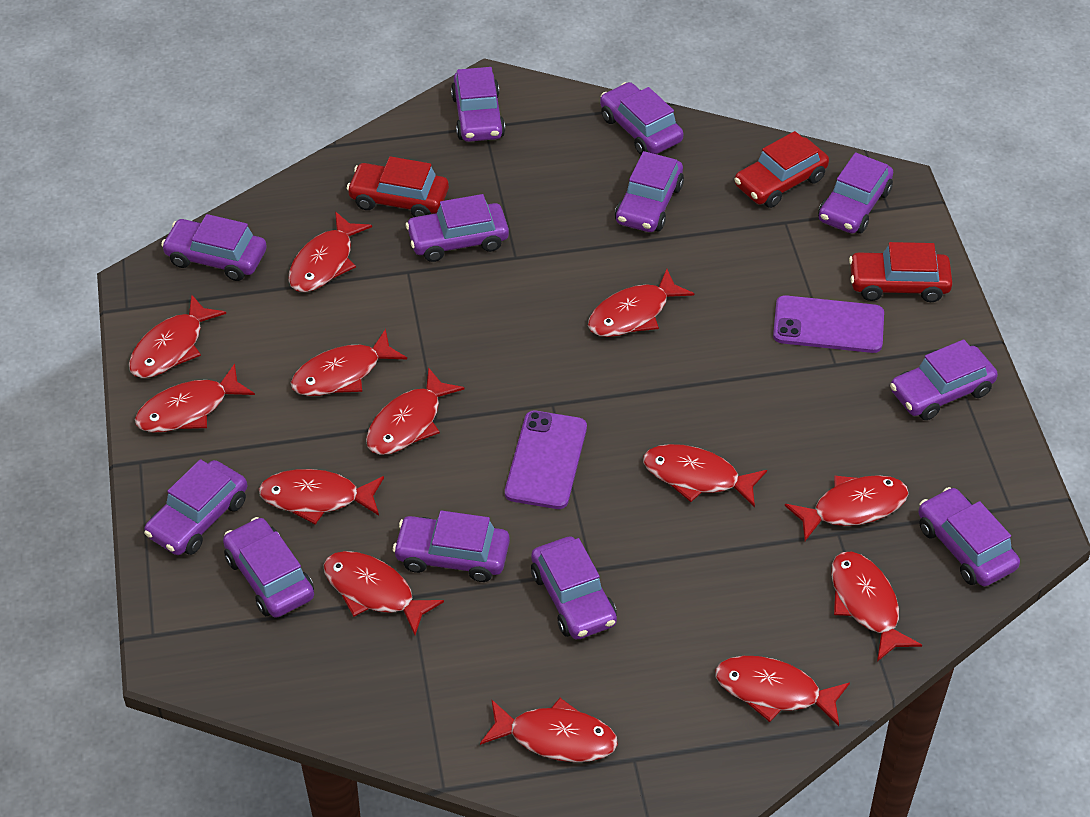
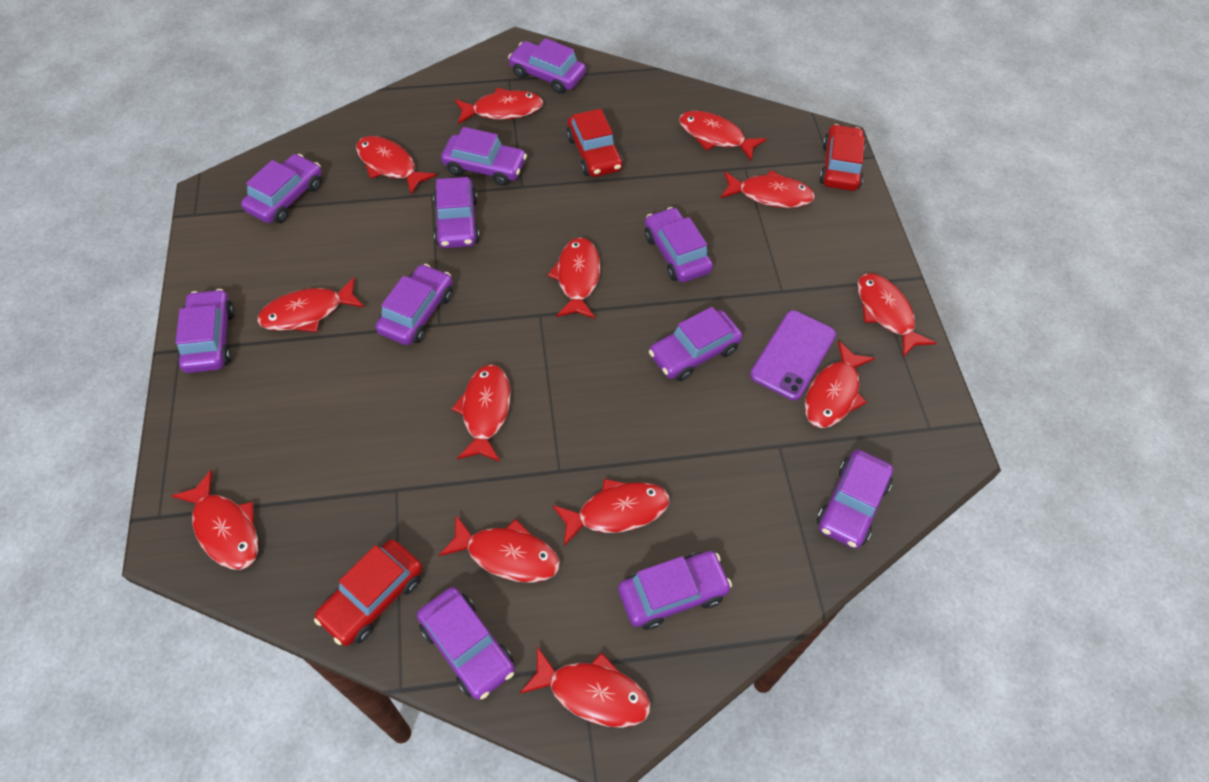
purple car: [144,459,247,555] [161,214,267,281] [223,517,314,618] [393,510,510,582] [405,194,509,262] [451,67,505,142] [531,536,617,640] [600,82,684,155] [615,151,684,232] [818,152,893,234] [890,339,998,420] [918,487,1020,586] = 12 -> [175,289,235,373] [241,154,322,223] [376,264,452,345] [417,587,515,700] [433,177,480,248] [441,127,527,186] [508,38,586,94] [618,551,732,630] [645,207,713,282] [649,307,742,381] [817,450,893,549] = 11
purple phone: [505,411,587,509] [773,295,884,353] = 2 -> [750,310,836,400] = 1

